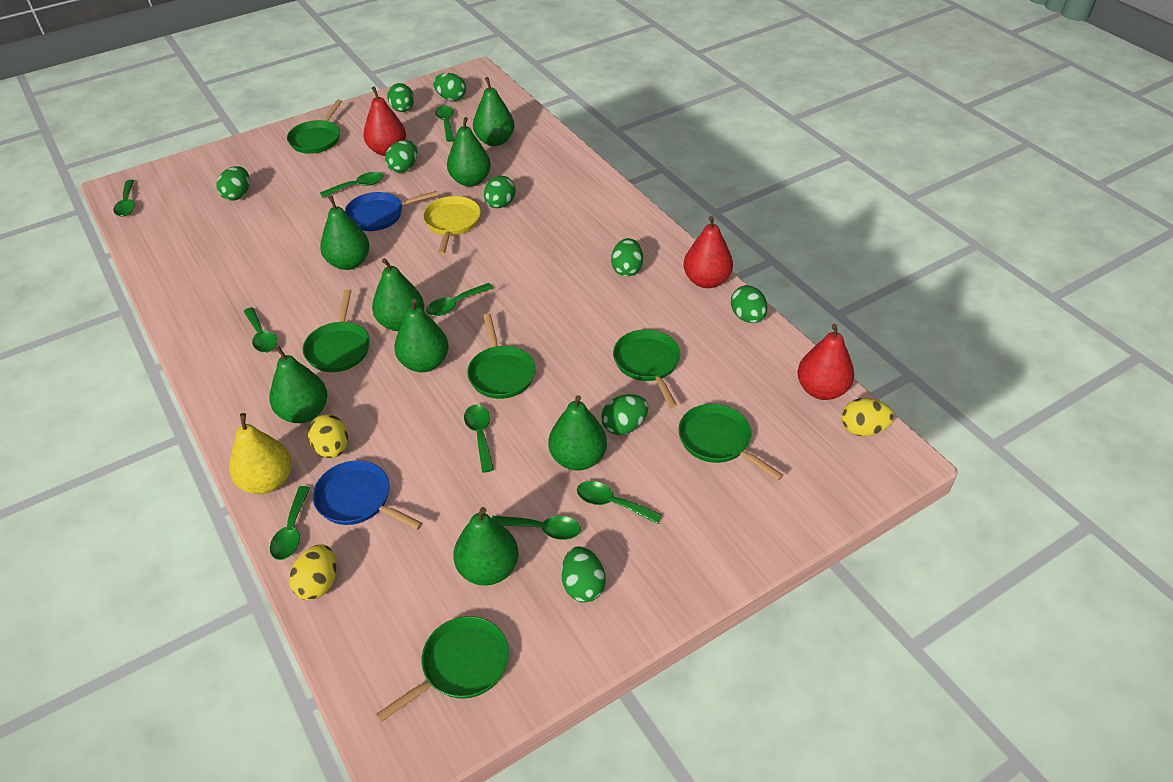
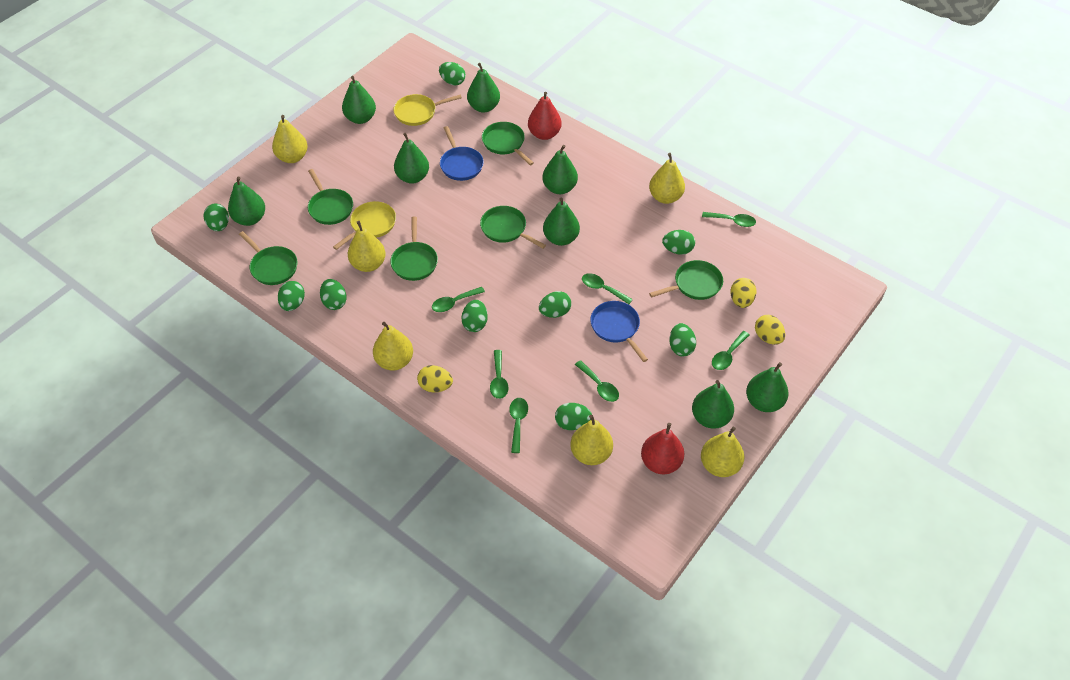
green spoon: [113,180,135,217] [243,307,277,353] [270,486,310,560] [320,172,383,198] [426,283,493,316] [435,106,455,142] [464,405,494,473] [492,516,581,540] [577,481,662,524] = 9 -> [432,287,485,312] [490,350,509,399] [509,398,528,453] [575,360,619,402] [582,273,633,304] [702,212,756,227] [712,331,749,370] = 7
red pear: [363,86,406,156] [683,216,733,288] [797,324,854,400] = 3 -> [528,92,562,140] [641,423,684,474] = 2
yellow pan: [423,196,481,255] = 1 -> [333,201,396,250] [393,94,462,126] = 2
yellow pear: [229,413,292,494] = 1 -> [272,115,308,163] [348,221,386,272] [373,322,413,370] [570,415,613,465] [649,153,685,204] [701,427,744,477] = 6

